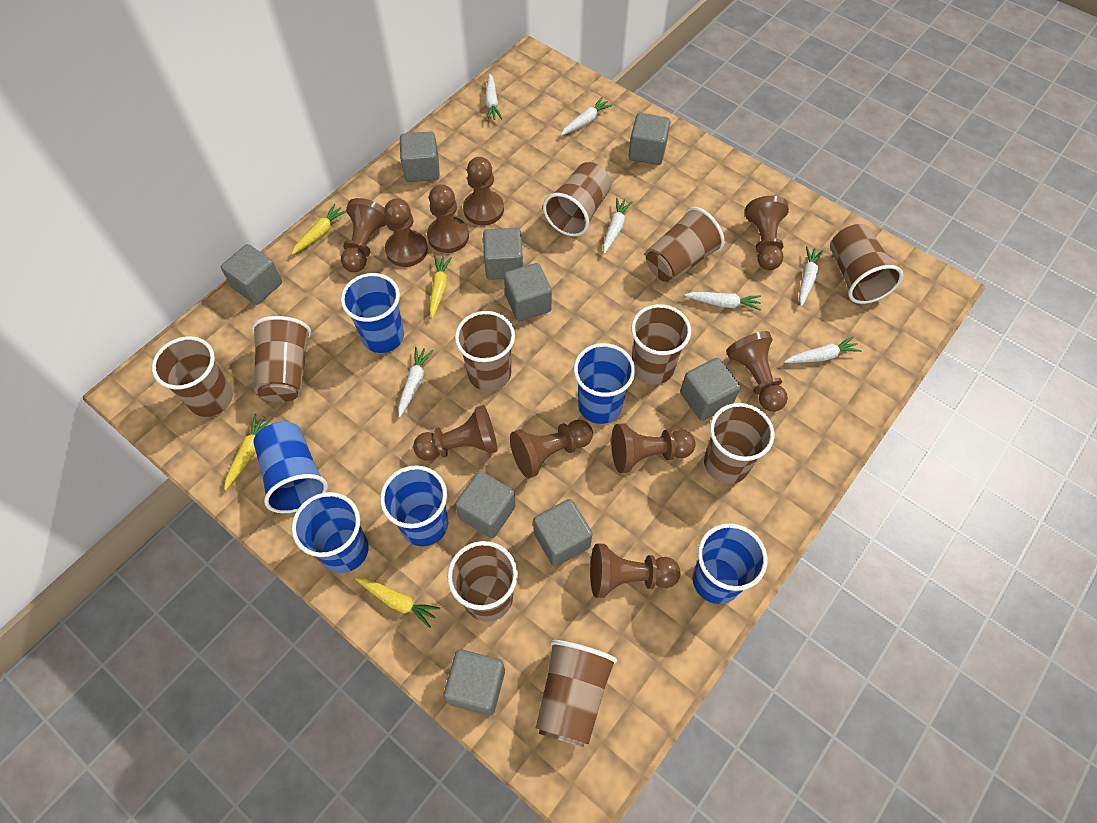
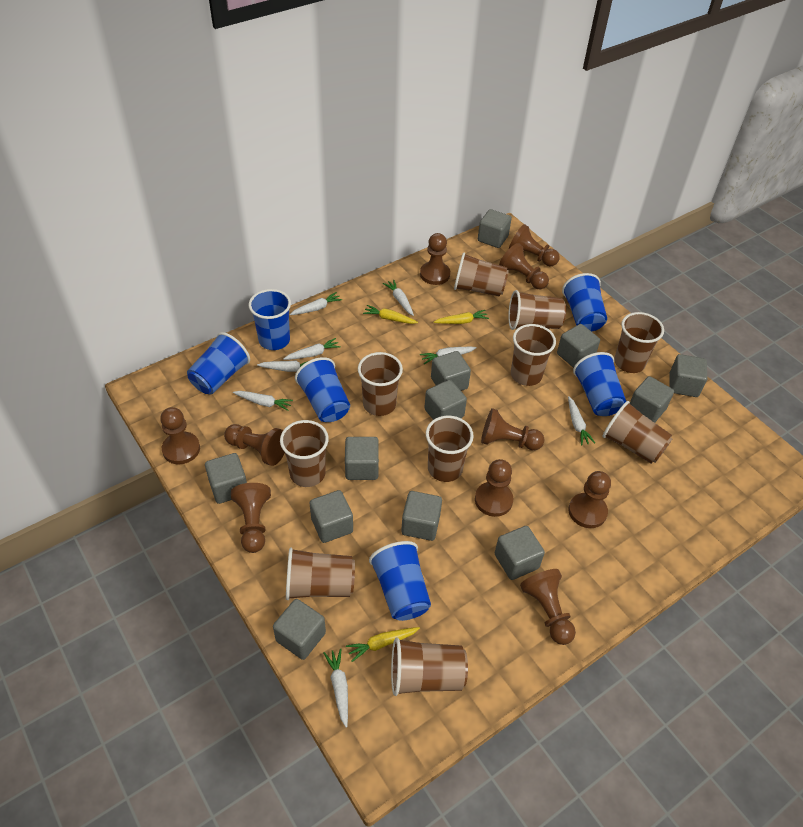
grey cube: [221,244,282,305] [400,131,440,182] [443,649,505,716] [455,471,516,538] [483,228,523,280] [504,263,552,321] [533,499,592,566] [629,113,670,165] [680,358,740,421] = 9 -> [205,453,247,504] [273,599,326,660] [310,490,353,543] [345,437,379,480] [401,491,442,541] [424,380,467,420] [431,351,471,391] [478,209,512,248] [495,526,545,580] [557,324,600,368] [630,376,674,423] [670,354,707,397] = 12
white carrot: [398,347,433,417] [485,74,502,121] [561,97,613,135] [603,198,632,254] [684,292,761,311] [784,336,862,363] [799,246,823,306] = 7 -> [233,391,293,411] [257,360,308,372] [284,338,341,360] [290,292,342,315] [323,649,348,728] [383,279,414,316] [420,347,477,364] [568,396,595,445] = 8
yellow carrot: [224,414,273,490] [291,204,346,255] [355,578,440,628] [430,256,452,319] = 4 -> [346,627,420,662] [363,305,418,324] [434,310,489,324] = 3

